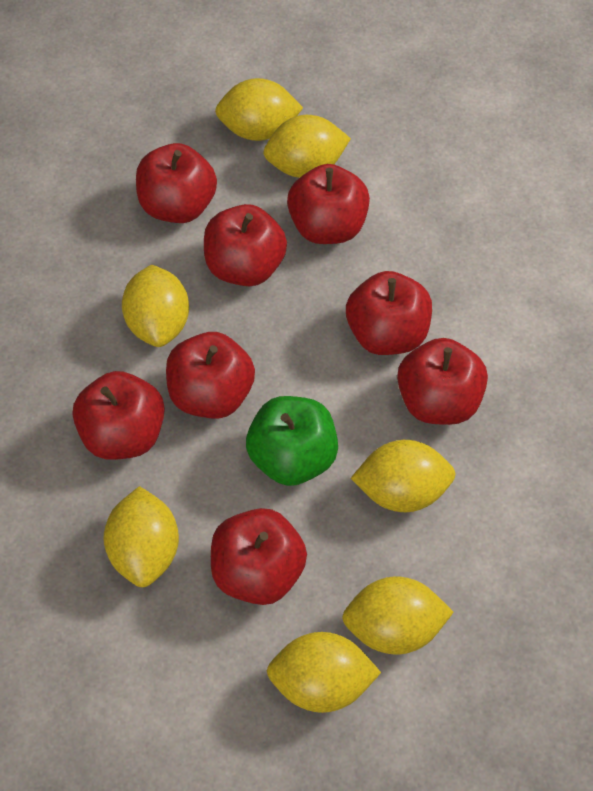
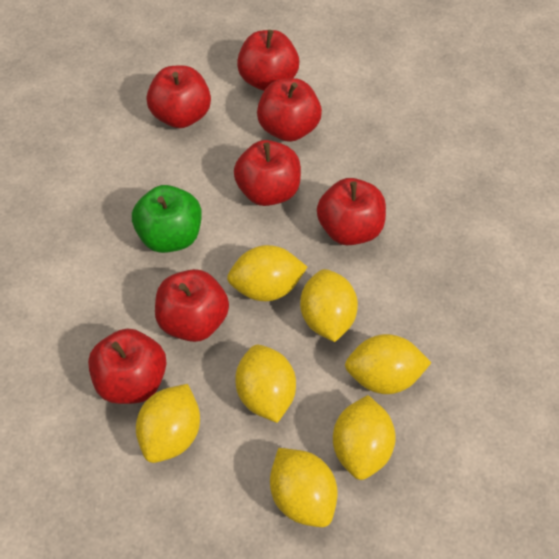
red apple: [73,371,165,460] [136,143,217,223] [166,332,255,419] [204,204,287,286] [211,508,307,605] [287,164,370,244] [346,271,432,355] [397,338,488,425] = 8 -> [88,328,167,404] [147,65,211,128] [155,269,229,342] [234,140,301,206] [237,30,299,91] [257,78,322,142] [317,178,386,245] = 7

